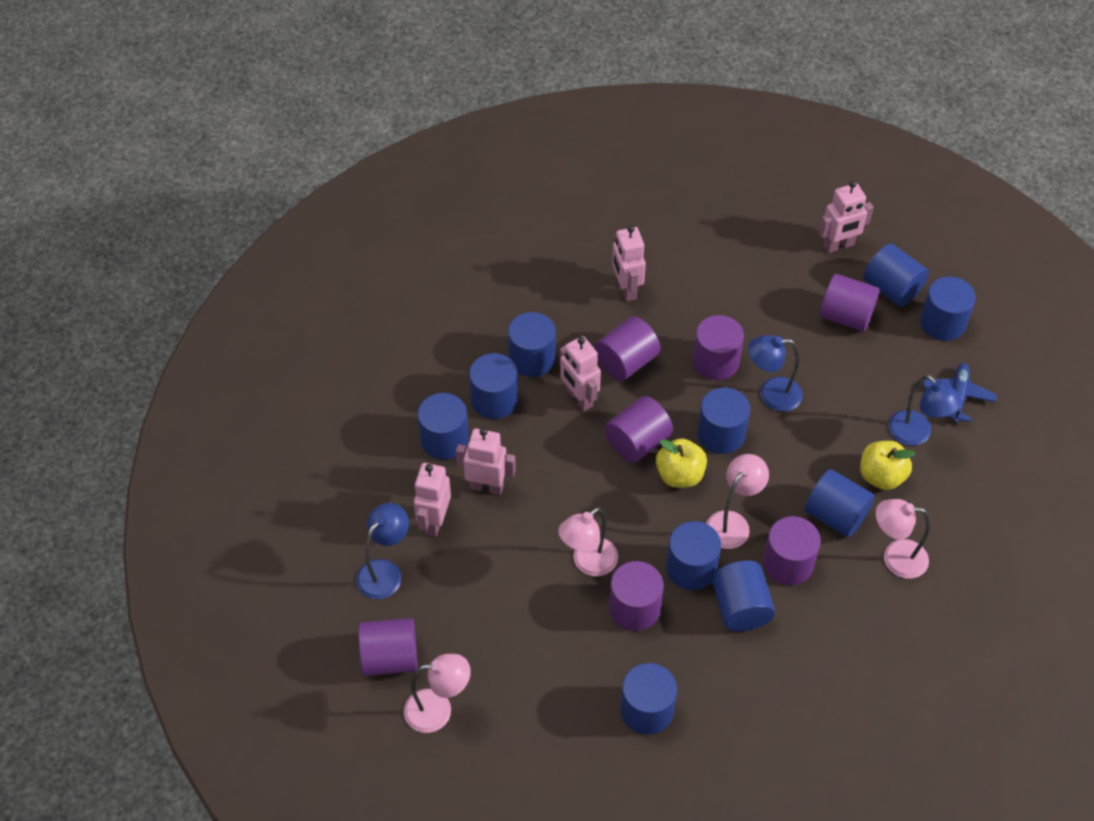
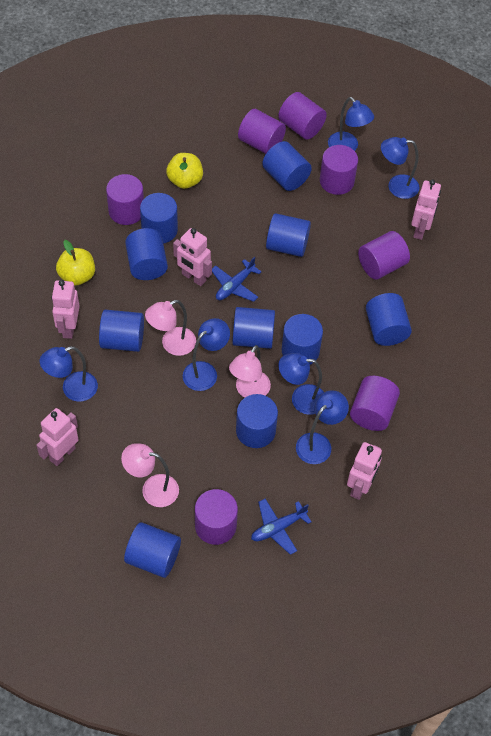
blue lamp: [356,503,409,599] [748,335,802,412] [888,375,962,446] = 3 -> [40,346,98,402] [183,318,230,391] [279,353,324,415] [296,390,349,464] [328,97,374,151] [381,137,419,199] = 6
blue plane: [923,363,997,423] = 1 -> [212,257,262,302] [251,499,311,555] = 2
pink lamp: [404,654,471,733] [558,507,618,576] [706,454,769,549] [876,499,930,579] = 4 -> [121,443,179,507] [145,300,196,356] [229,345,271,398] = 3

